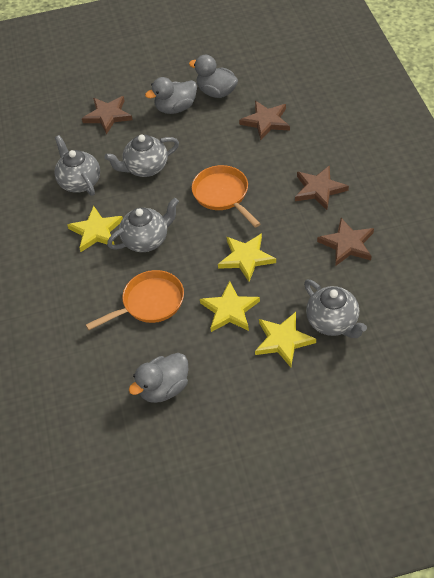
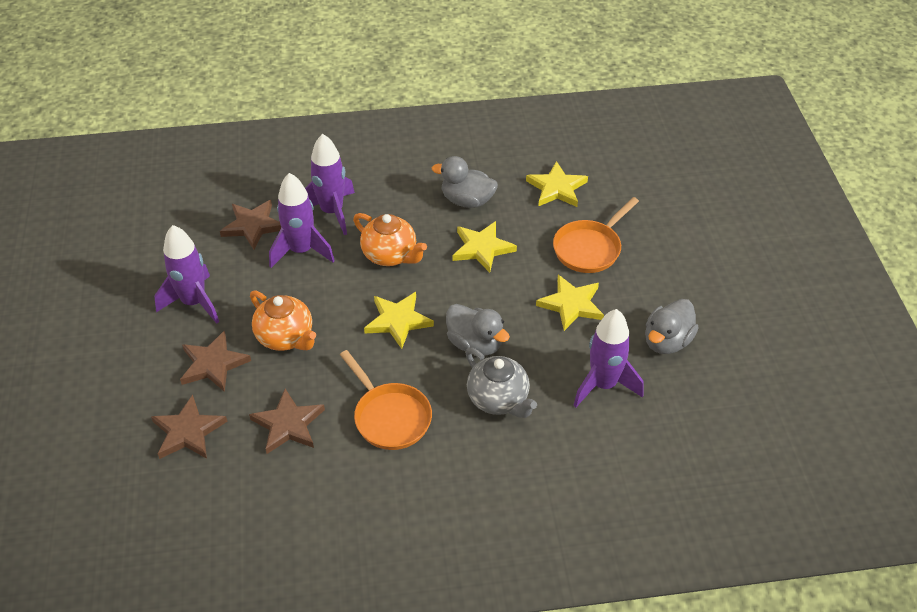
grey teapot: [54,135,100,196] [105,135,179,177] [107,198,179,252] [304,280,367,338] = 4 -> [466,348,537,418] = 1
orange teapot: none = 0 -> [250,291,316,351] [353,213,427,266] = 2
purple rocket: none = 0 -> [154,225,219,324] [269,173,335,268] [305,134,355,235] [574,309,644,407] = 4

